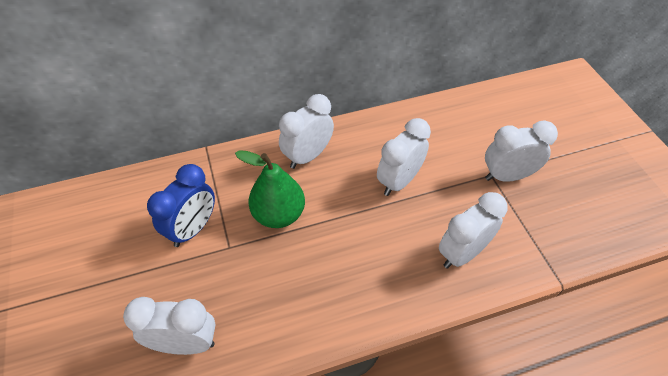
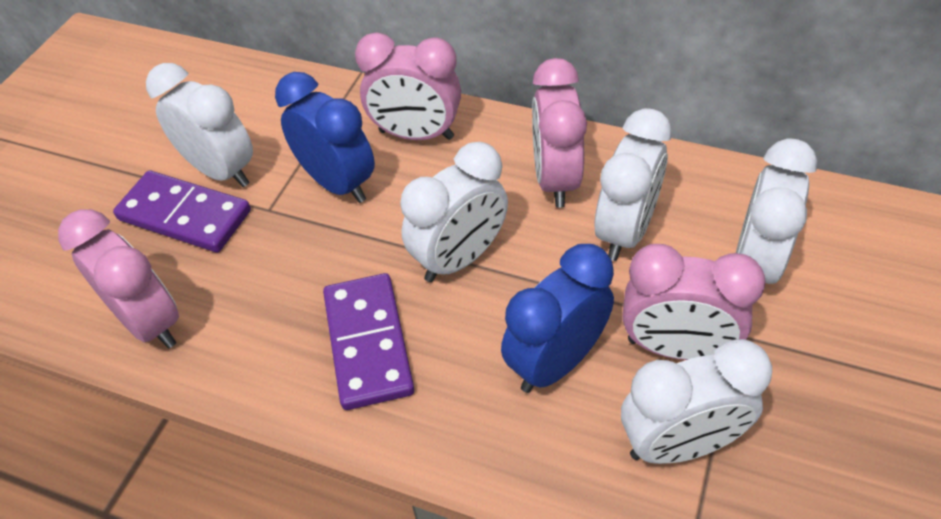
blue clock: [147,164,215,247] = 1 -> [275,72,375,203] [501,244,614,393] = 2
green pear: [235,150,305,228] = 1 -> none = 0
pink clock: none = 0 -> [58,209,179,348] [355,32,461,140] [532,58,587,208] [623,244,766,360] = 4
purple domino: none = 0 -> [113,171,251,253] [323,273,414,410] = 2

